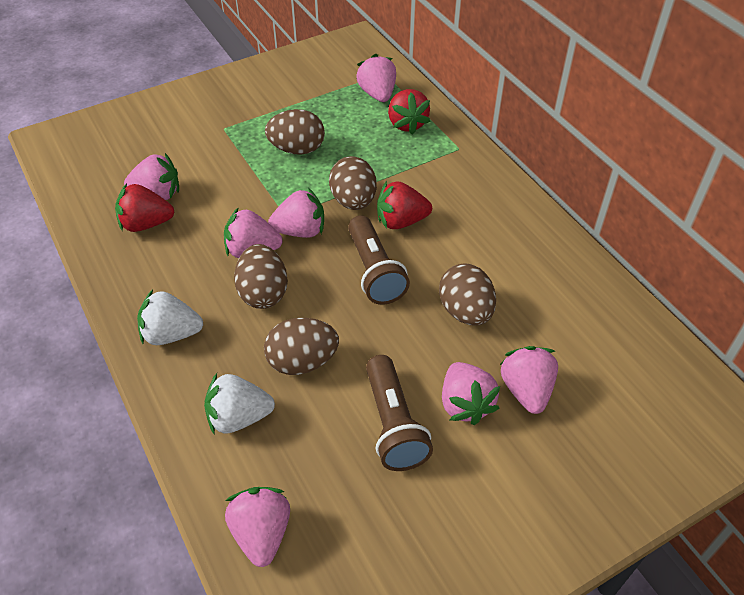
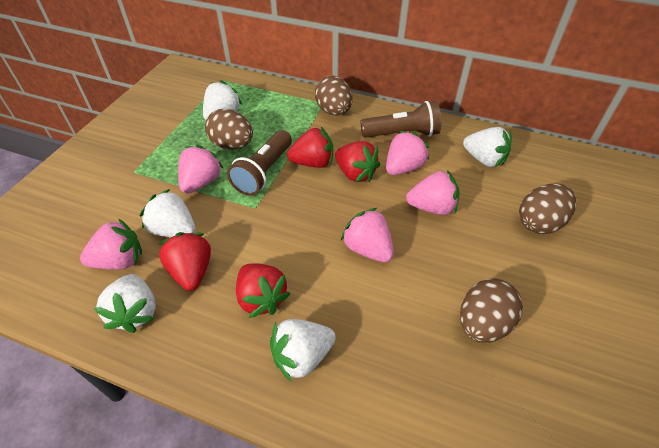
brown egg: [234,244,288,309] [264,318,339,375] [265,109,325,155] [329,156,377,210] [439,263,496,325] = 5 -> [205,109,253,150] [315,76,352,116] [460,278,523,343] [519,184,576,234] = 4
pink strawberry: [124,153,179,200] [224,207,283,258] [225,487,290,567] [268,188,324,238] [356,54,396,102] [442,362,500,425] [500,346,558,414] = 7 -> [80,218,142,269] [178,145,224,193] [341,208,394,262] [386,131,429,175] [406,170,460,215] = 5
red strawberry: [115,183,175,232] [377,181,432,229] [388,89,431,135] = 3 -> [159,232,211,291] [236,263,290,318] [287,127,333,168] [335,141,380,182] = 4
white strawberry: [137,290,203,345] [204,373,275,434] = 2 -> [94,274,156,333] [140,189,196,237] [203,80,242,120] [270,319,336,382] [463,127,512,167] = 5

